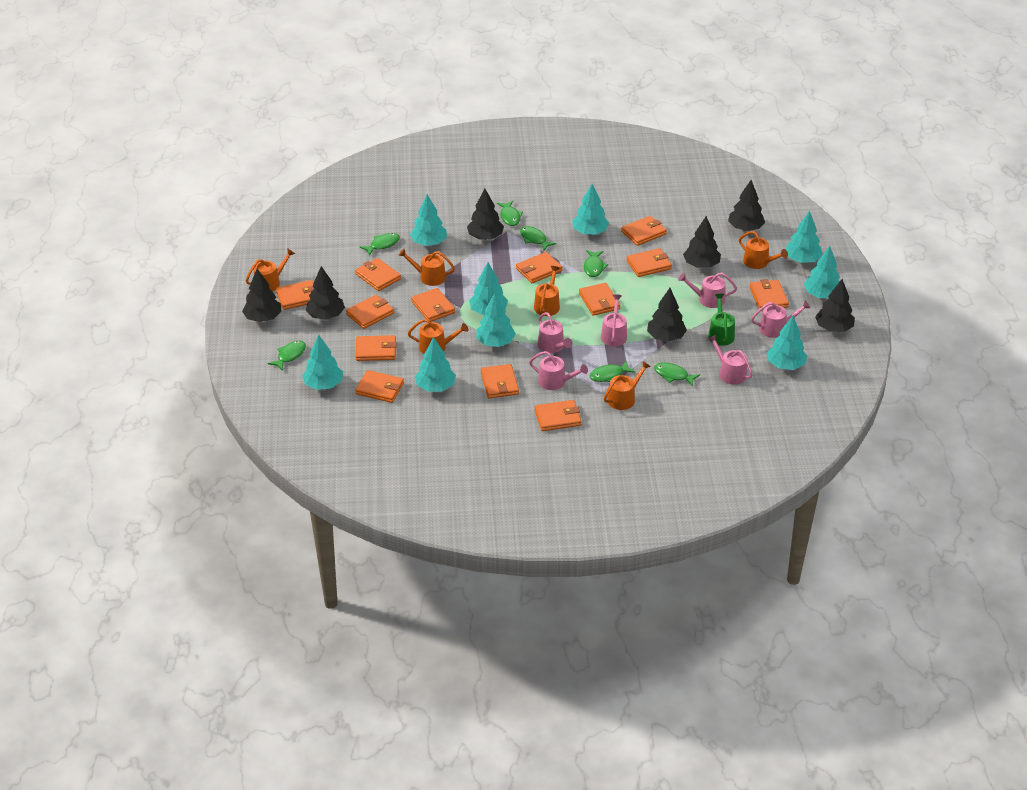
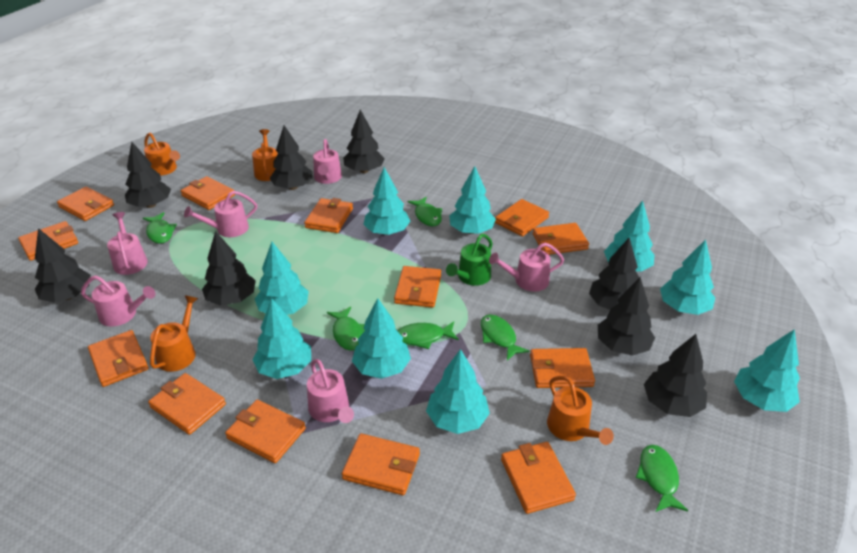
black tree: [242,269,281,322] [306,266,345,320] [467,189,504,240] [647,288,687,342] [683,216,721,268] [728,180,765,231] [815,279,855,332] = 7 -> [35,228,91,303] [125,142,171,208] [202,231,256,306] [269,125,313,190] [343,110,385,173] [589,238,639,310] [598,277,655,356] [644,334,707,417] = 8
green fish: [268,340,306,371] [360,233,400,256] [497,201,523,226] [520,226,557,251] [584,250,608,277] [590,361,635,382] [654,362,700,387] = 7 -> [143,212,177,244] [327,306,365,351] [398,322,459,349] [407,197,442,226] [481,314,530,360] [636,445,689,512] = 6
orange watering can: [246,249,295,292] [398,249,455,286] [408,319,468,354] [534,266,560,316] [604,361,651,410] [739,231,788,269] = 6 -> [144,133,180,176] [150,295,198,372] [252,129,278,181] [547,376,614,445] = 4

